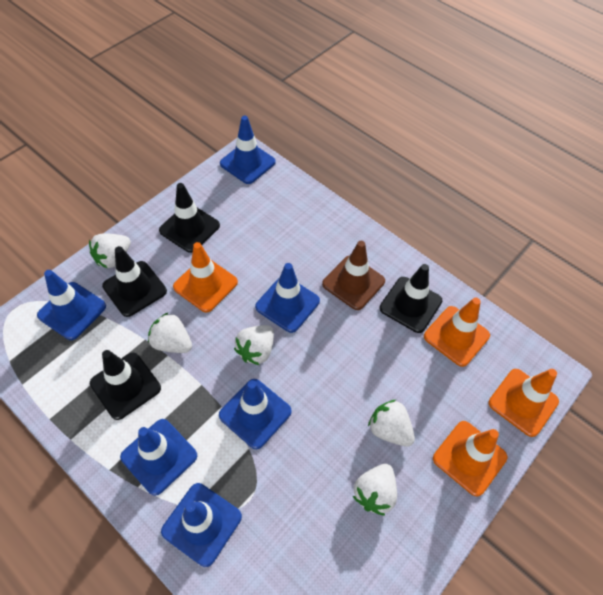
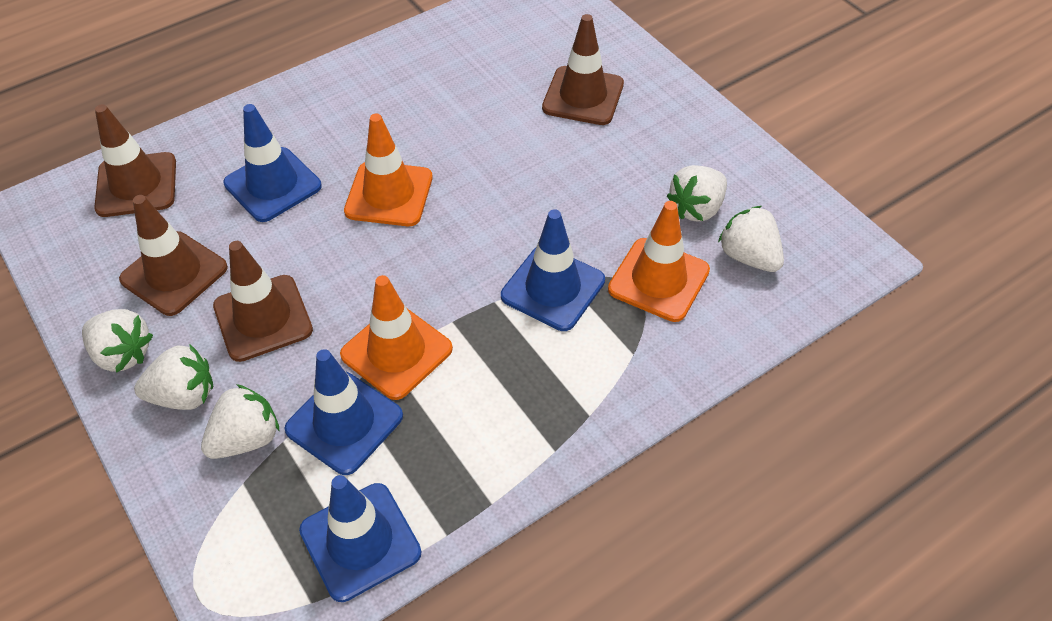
black traffic cone: [90,350,161,420] [102,246,167,317] [159,183,220,253] [379,264,442,333] = 4 -> none = 0
blue traffic cone: [37,270,106,340] [120,419,197,496] [161,483,242,567] [219,379,292,449] [220,116,276,184] [255,263,320,333] = 6 -> [223,104,322,222] [284,349,403,475] [299,475,422,602] [501,209,605,331] = 4
brown traffic cone: [322,241,385,310] = 1 -> [94,104,176,217] [119,195,228,316] [213,241,313,362] [542,14,624,125] = 4
orange traffic cone: [173,242,238,312] [424,297,490,367] [433,421,507,497] [488,369,559,437] = 4 -> [340,275,453,400] [344,114,433,226] [608,201,710,322] = 3

